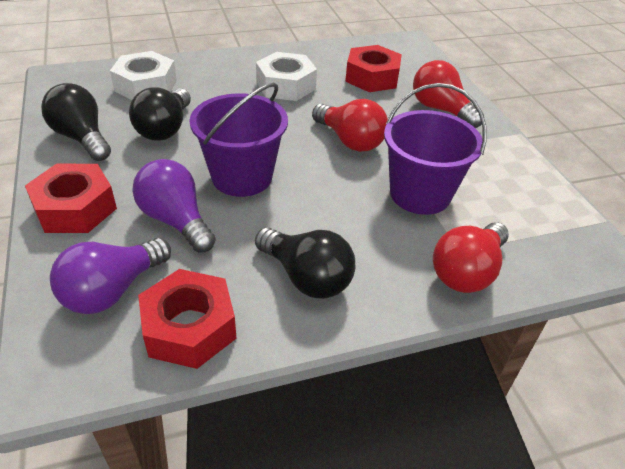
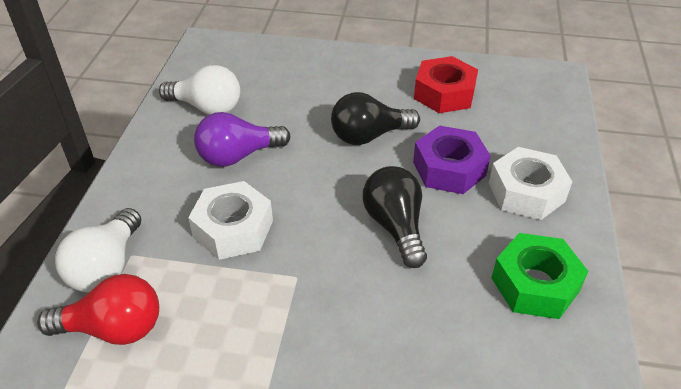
black light bulb: [41,83,111,161] [129,87,191,141] [255,227,355,299] = 3 -> [331,92,420,145] [363,166,427,268] = 2
green nut: none = 0 -> [491,233,589,319] = 1
purple bucket: [189,83,288,197] [384,83,487,215] = 2 -> none = 0
purple light bulb: [50,238,171,314] [132,159,216,253] = 2 -> [194,112,290,167] = 1
purple nut: none = 0 -> [413,125,491,194] = 1
red light bulb: [312,99,388,152] [413,60,484,128] [433,222,509,293] = 3 -> [37,274,159,345] = 1
red nut: [25,164,117,233] [138,269,237,369] [345,45,402,92] = 3 -> [414,56,478,113] = 1
white light bulb: none = 0 -> [55,208,141,292] [159,65,240,115] = 2

